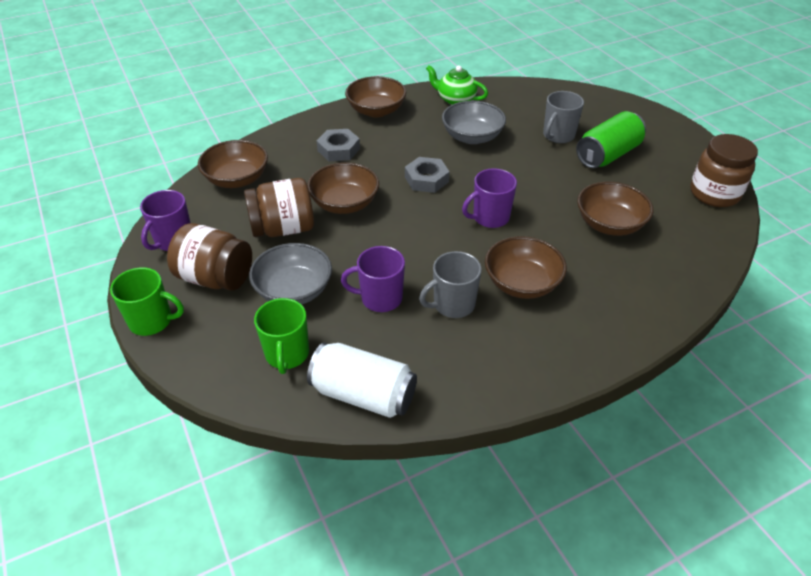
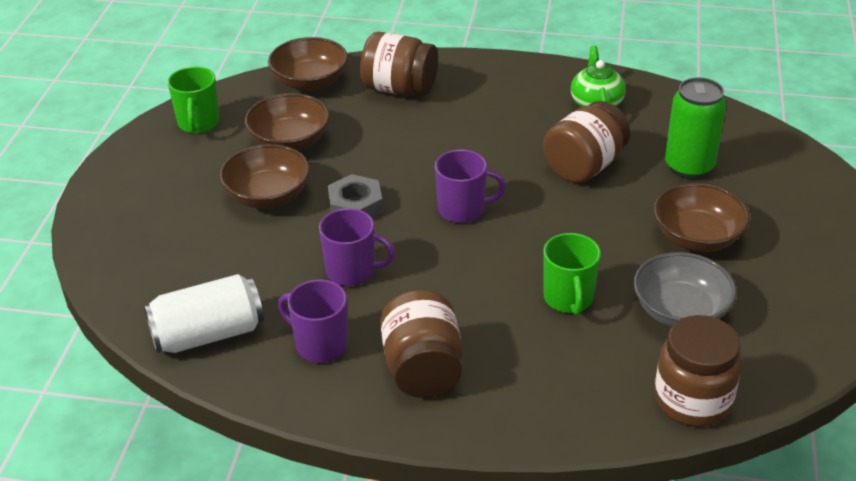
brown bowl: [198,140,268,188] [307,162,379,214] [345,76,406,118] [485,236,567,299] [577,182,653,236] = 5 -> [220,144,310,208] [245,93,330,150] [268,37,348,91] [654,183,750,252] = 4
brown jar: [167,223,252,291] [244,178,314,237] [690,134,758,207] = 3 -> [360,32,438,96] [380,290,463,398] [543,101,630,183] [654,315,742,427] = 4
grey bowl: [249,243,332,304] [442,101,506,144] = 2 -> [634,252,737,327] = 1
grey mug: [419,251,482,318] [543,91,584,143] = 2 -> none = 0
grey nut: [317,129,360,161] [405,157,449,193] = 2 -> [328,174,383,217] = 1

